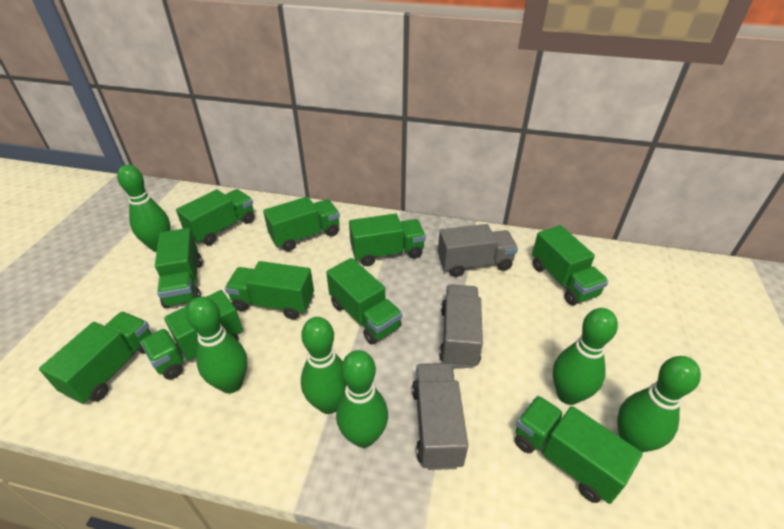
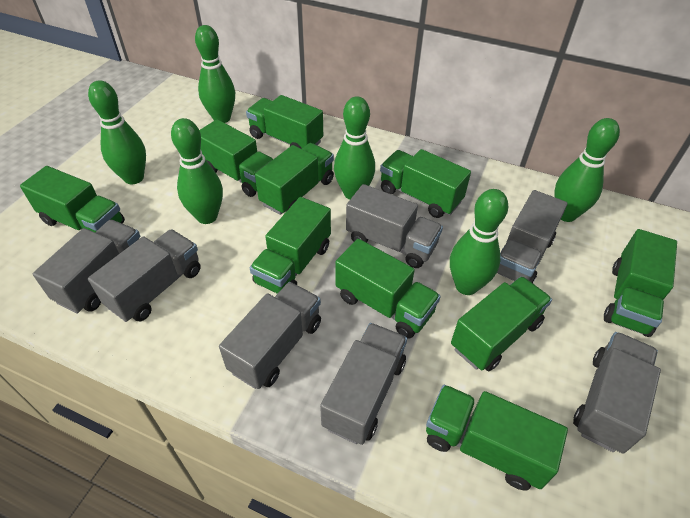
grey truck: [412,363,468,470] [438,224,518,277] [439,284,483,368] = 3 -> [33,220,140,313] [88,229,201,322] [219,282,321,389] [320,323,407,445] [346,184,443,268] [497,190,568,284] [573,332,661,454] = 7

